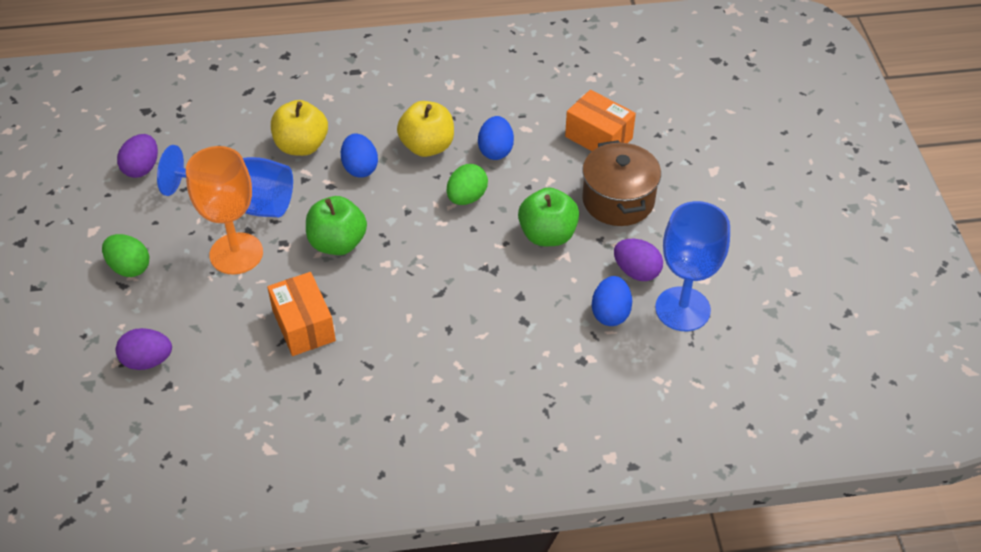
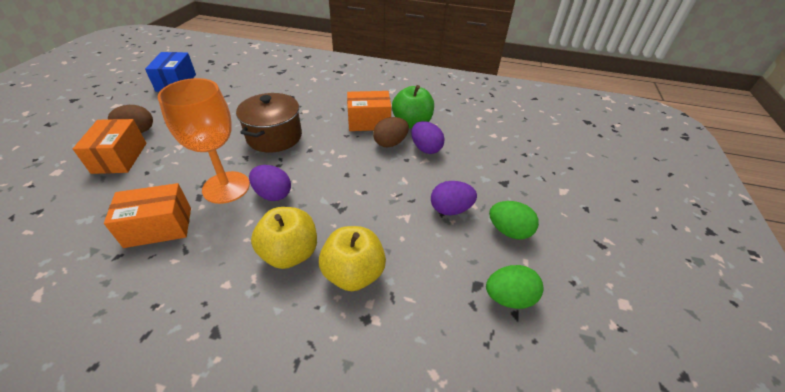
blue box: none = 0 -> [145,52,196,92] = 1
blue egg: [341,133,378,178] [478,116,514,160] [592,276,632,326] = 3 -> none = 0
blue goblet: [157,145,293,217] [655,201,730,331] = 2 -> none = 0
brown egg: none = 0 -> [108,105,153,133] [373,117,409,147] = 2
green apple: [306,196,367,255] [518,187,579,246] = 2 -> [392,85,434,129] = 1
orange box: [267,272,336,356] [565,90,636,151] = 2 -> [73,119,147,174] [104,183,191,248] [347,91,391,131] = 3

